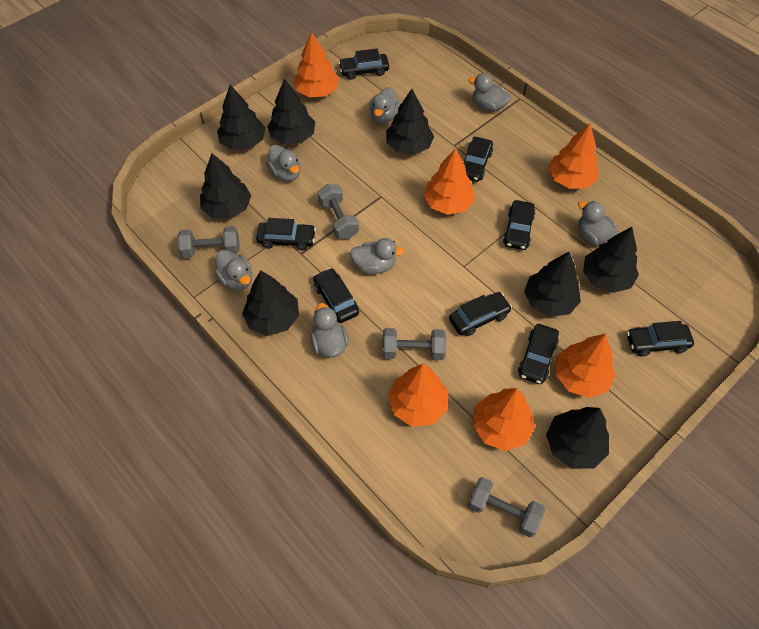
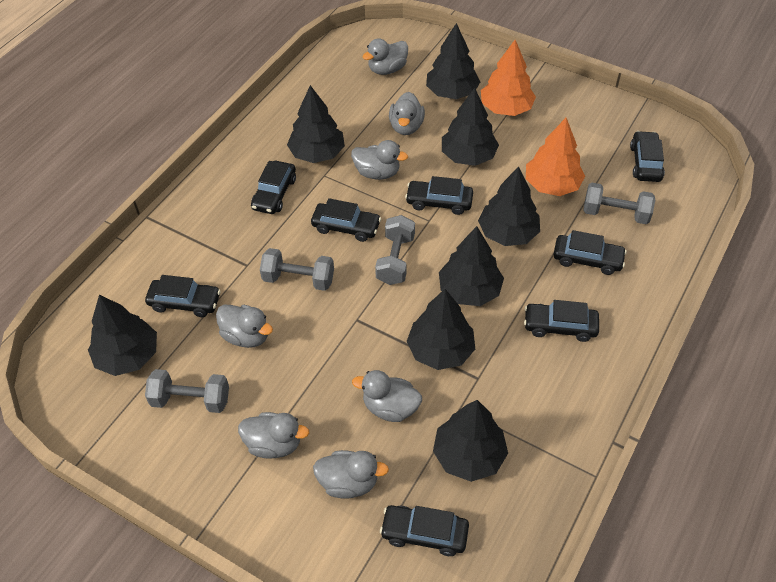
orange tree: [293,32,339,97] [388,364,448,426] [423,148,475,215] [473,388,535,451] [548,124,598,189] [555,334,616,398] = 6 -> [481,40,536,116] [526,118,585,196] = 2

